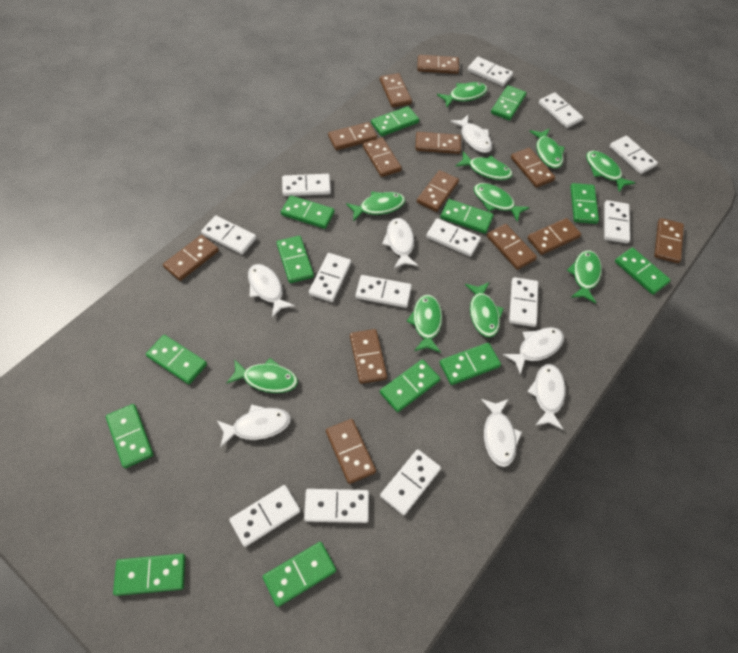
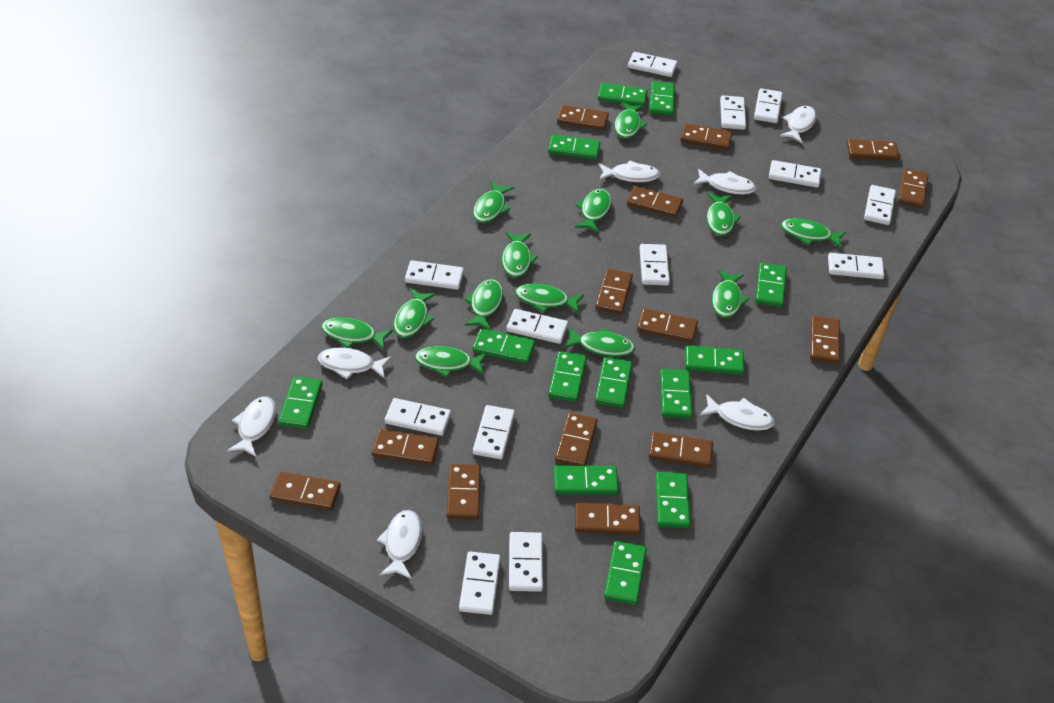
brown domino: [163,235,219,281] [326,419,376,484] [328,122,377,150] [350,329,387,384] [363,137,402,177] [380,73,412,107] [415,132,461,154] [417,55,459,74] [417,170,459,212] [487,224,537,270] [511,148,555,188] [527,218,581,255] [654,218,684,263] = 13 -> [270,472,341,510] [372,429,439,465] [446,464,481,519] [555,413,597,466] [557,105,609,130] [575,503,641,535] [595,269,633,314] [627,186,683,218] [637,308,698,343] [649,432,713,468] [680,124,732,150] [810,316,840,364] [847,139,899,161] [898,169,929,208] = 14
green fish: [226,358,298,393] [346,191,405,221] [407,295,442,353] [437,82,488,107] [455,152,512,180] [465,282,504,338] [474,183,530,222] [529,128,565,169] [567,250,602,304] [586,151,635,192] = 10 -> [321,318,393,349] [394,288,436,338] [415,346,487,377] [464,279,503,330] [473,181,514,223] [502,232,538,278] [515,284,584,314] [563,328,635,357] [575,189,612,233] [614,102,647,139] [707,193,741,236] [712,270,749,318] [781,218,846,249] = 13

